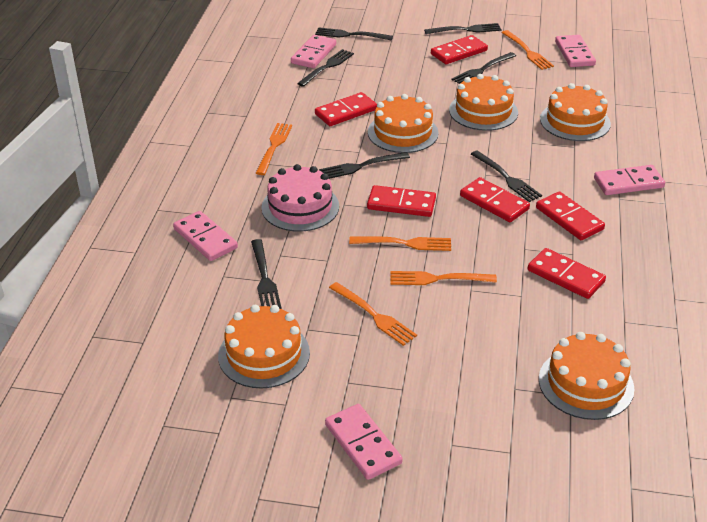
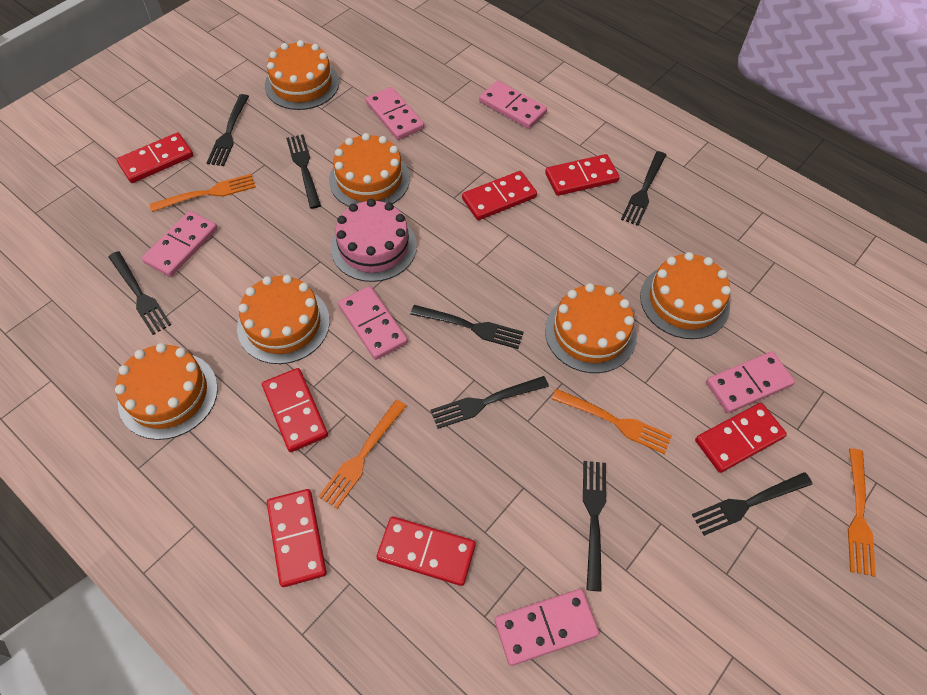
black fork: [251,239,282,309] [297,49,354,87] [315,27,393,40] [319,152,410,179] [424,23,502,34] [451,52,516,84] [471,150,542,202] = 7 -> [109,251,171,335] [207,94,249,166] [286,134,321,209] [410,305,524,349] [430,376,549,429] [583,461,606,592] [621,151,666,226] [692,472,812,536] = 8
orange cake: [218,305,310,388] [368,94,439,153] [449,74,518,131] [539,332,635,420] [540,83,611,141] = 5 -> [115,343,218,440] [237,275,330,364] [265,40,339,110] [329,133,410,207] [545,283,637,373] [640,252,731,339] = 6
orange fork: [256,123,292,175] [329,282,417,346] [349,236,451,251] [390,271,497,285] [501,30,554,70] = 5 -> [149,174,256,212] [318,400,406,509] [552,389,672,454] [848,448,876,577] = 4
pink domino: [173,211,238,261] [291,35,336,68] [325,404,403,480] [555,35,596,67] [594,165,665,195] = 5 -> [142,211,218,277] [338,286,408,360] [366,87,424,140] [479,81,547,129] [495,589,599,666] [706,351,795,413] = 6
red domino: [315,92,377,126] [367,185,436,217] [431,35,488,64] [460,177,530,222] [527,248,606,299] [536,191,605,240] = 6 -> [117,132,193,183] [262,368,328,452] [267,489,327,587] [377,516,476,586] [462,171,537,220] [545,154,619,196] [695,403,787,473] = 7

